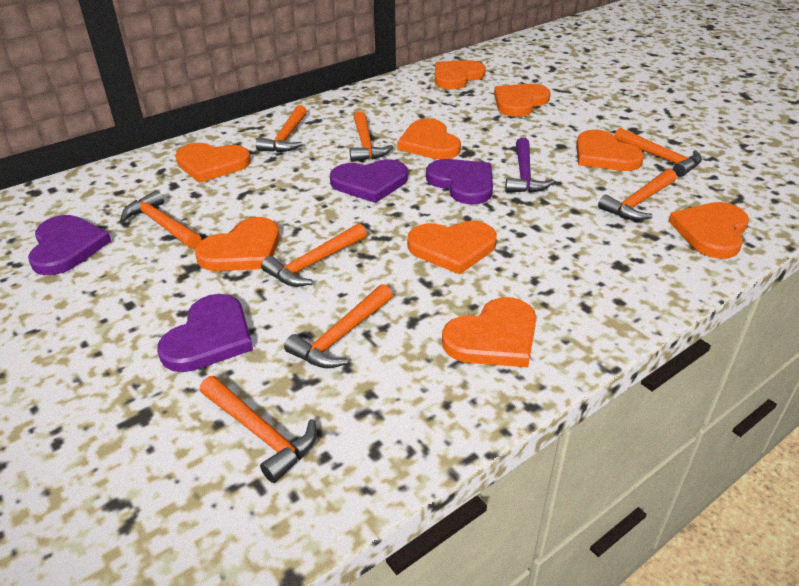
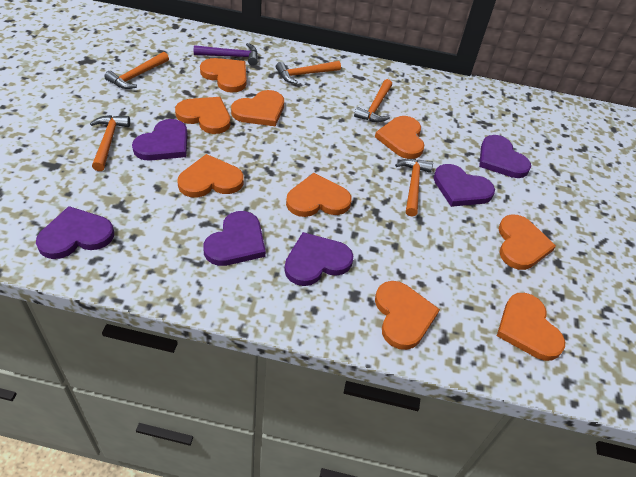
orange hammer: [120,190,202,249] [199,376,317,483] [256,105,307,152] [261,223,367,287] [284,284,393,368] [350,111,393,162] [598,169,677,220] [614,128,702,177] = 8 -> [90,115,130,171] [104,52,169,89] [276,61,341,84] [354,79,392,122] [395,159,433,217] = 5
purple heart: [28,215,111,275] [157,294,253,372] [330,159,408,203] [426,159,493,205] = 4 -> [36,206,114,259] [132,119,187,161] [203,211,266,266] [284,232,353,286] [434,164,495,207] [479,135,531,178] = 6

